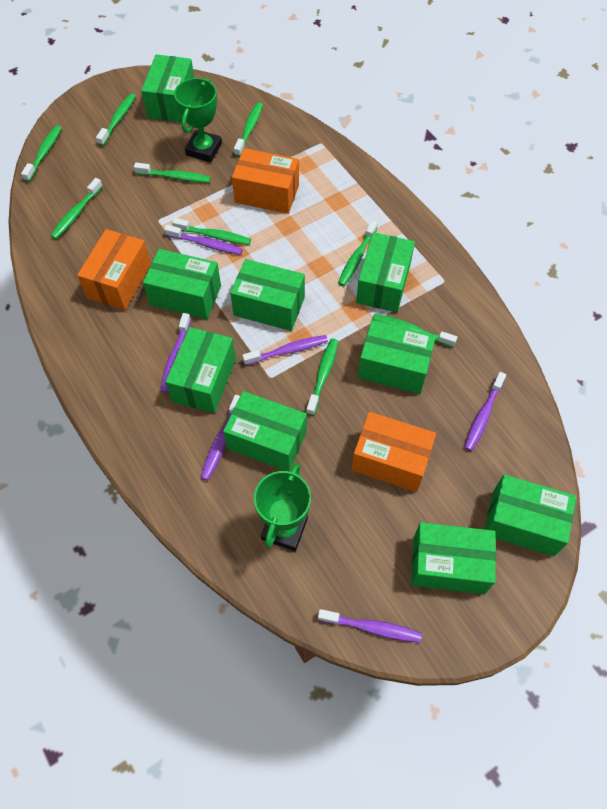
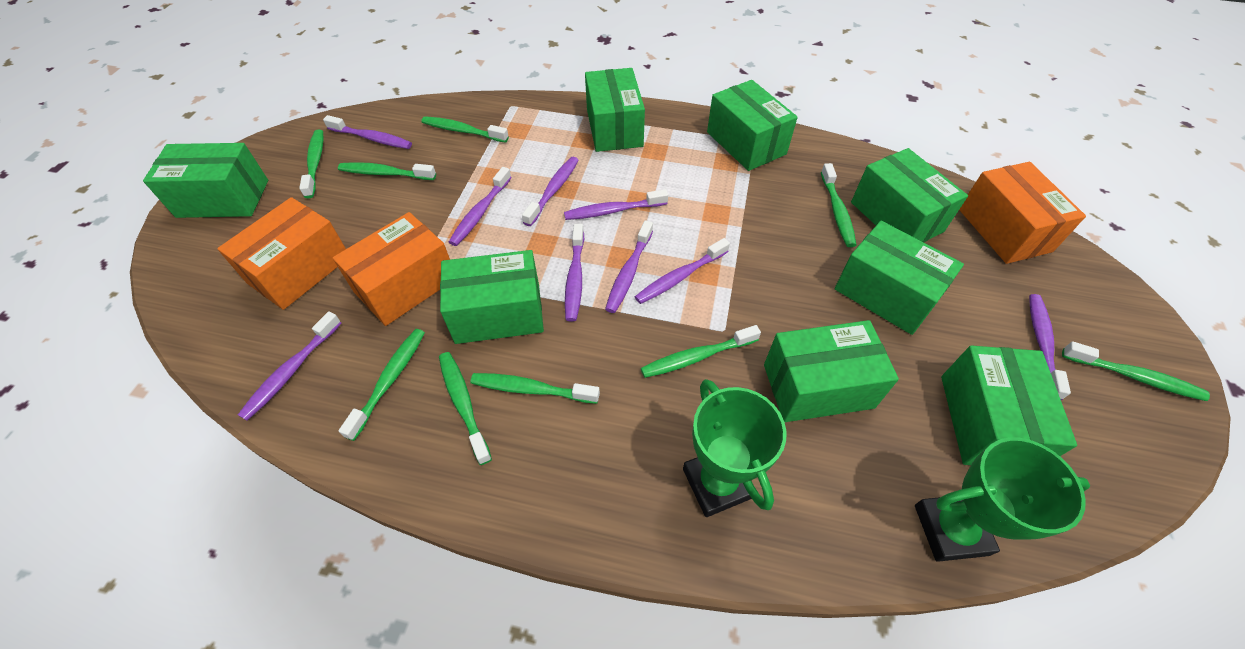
green box: [141,54,194,122] [143,249,221,319] [165,327,236,413] [223,391,307,472] [230,259,305,331] [356,232,415,312] [358,320,436,394] [411,522,496,594] [485,475,576,556] = 9 -> [143,143,268,218] [440,250,544,344] [585,68,645,152] [707,80,798,171] [764,320,899,422] [834,221,964,335] [851,148,968,242] [941,345,1077,465] = 8
purple toothbrush: [160,313,191,393] [164,225,243,255] [200,395,240,481] [242,335,328,366] [318,609,422,643] [464,372,506,451] = 6 -> [238,311,341,421] [323,115,412,149] [449,167,512,246] [522,157,579,226] [564,189,668,220] [565,224,584,321] [605,220,653,313] [635,238,730,304] [1029,294,1071,400] = 9

